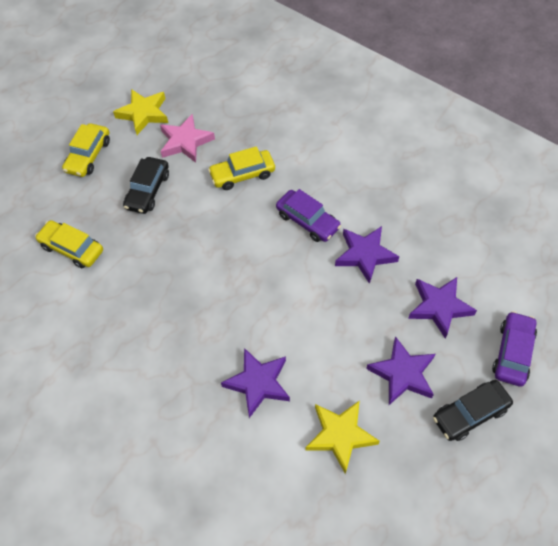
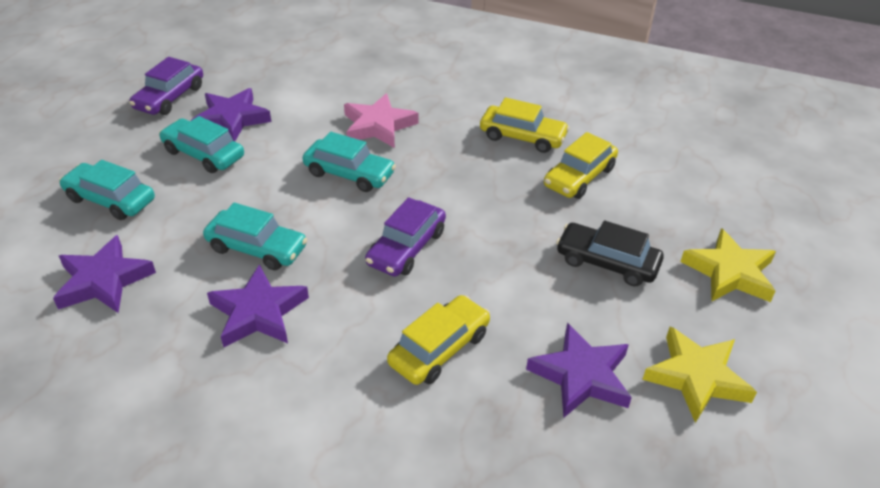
black car: [123,157,169,214] [433,380,513,441] = 2 -> [556,221,664,287] = 1
turquoise car: none = 0 -> [59,160,155,220] [159,116,244,173] [203,203,307,270] [303,132,396,192] = 4

